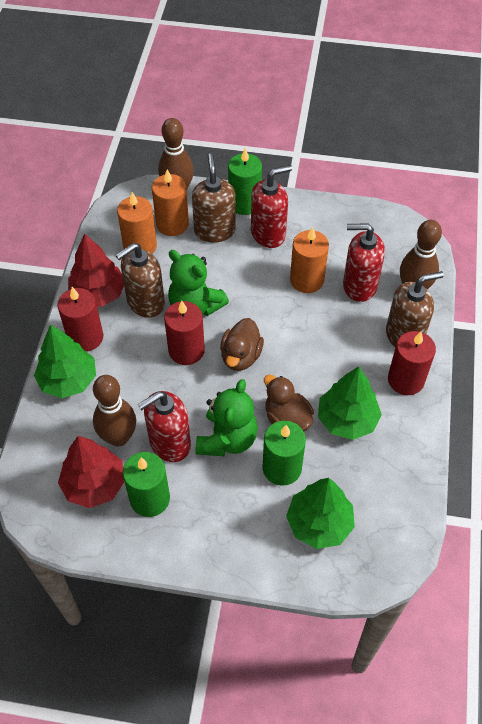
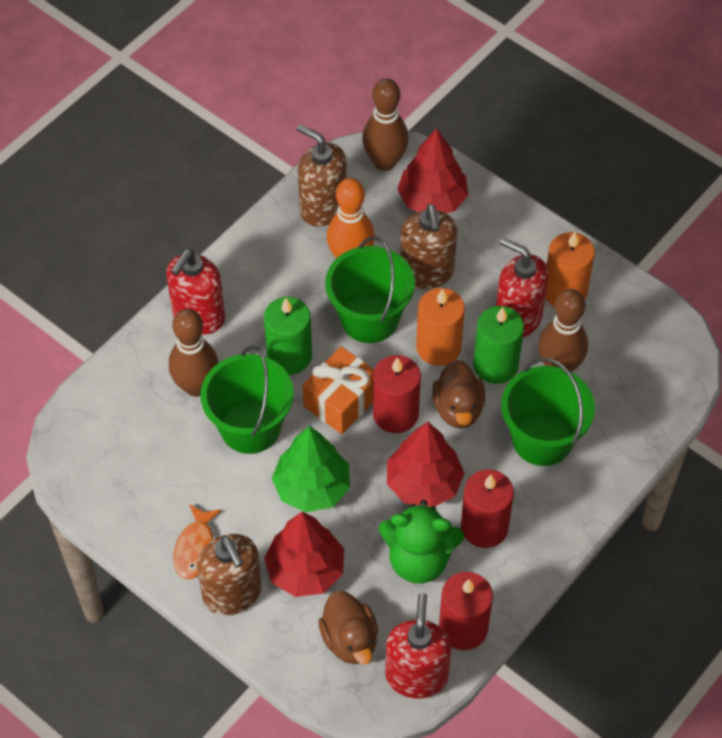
green bucket: none = 0 -> [201,346,294,454] [325,236,415,343] [501,358,595,466] = 3
green candle: [123,452,170,517] [228,148,262,215] [262,420,306,486] = 3 -> [264,297,312,375] [473,306,524,384] = 2
green teddy bear: [168,250,229,316] [196,379,258,457] = 2 -> [379,500,464,584] = 1
green tree: [34,324,96,398] [286,478,355,549] [318,366,382,440] = 3 -> [272,426,350,512] = 1
orange bowling pin: none = 0 -> [327,178,375,258] = 1
orange candle: [117,192,157,254] [152,169,189,236] [290,227,329,293] = 3 -> [416,288,465,366] [546,232,595,307] = 2
orange fish: none = 0 -> [173,504,221,579] = 1
orange gift: none = 0 -> [302,346,374,434] = 1
red tree: [58,436,124,508] [68,233,124,307] = 2 -> [264,512,344,597] [387,422,465,507] [397,128,468,213] = 3

